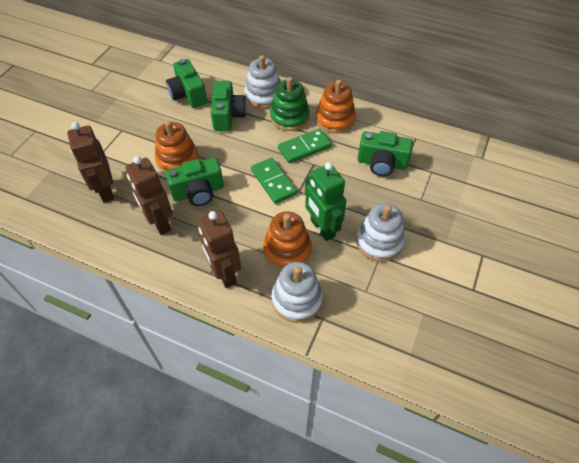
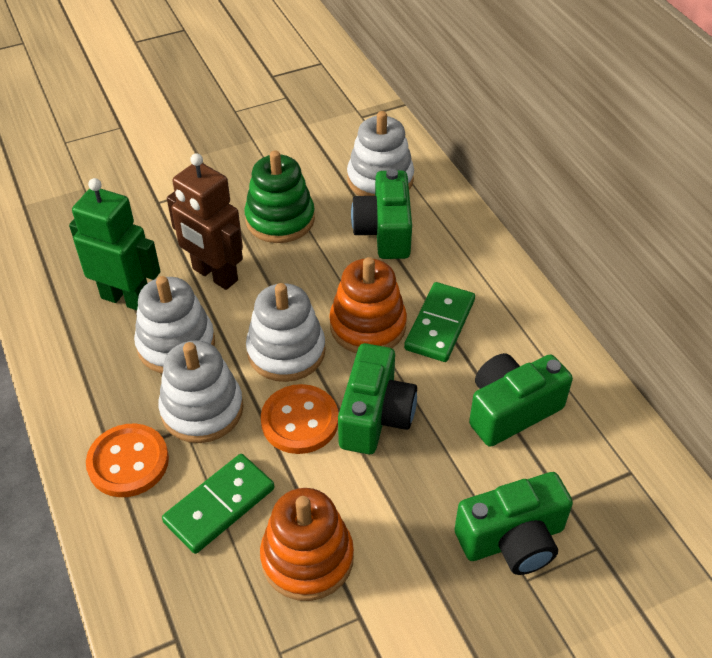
brown robot: [67,122,114,202] [125,156,172,235] [198,211,241,288] = 3 -> [167,153,243,290] = 1
orange button: none = 0 -> [86,424,169,497] [261,384,338,454] = 2
orange stacking toy: [155,121,199,174] [263,211,311,270] [315,79,356,134] = 3 -> [260,488,354,601] [329,257,407,353] = 2
white stacking toy: [244,55,281,109] [272,262,323,323] [356,203,405,262] = 3 -> [134,276,215,374] [159,340,243,443] [246,283,326,382] [347,111,414,196] = 4

